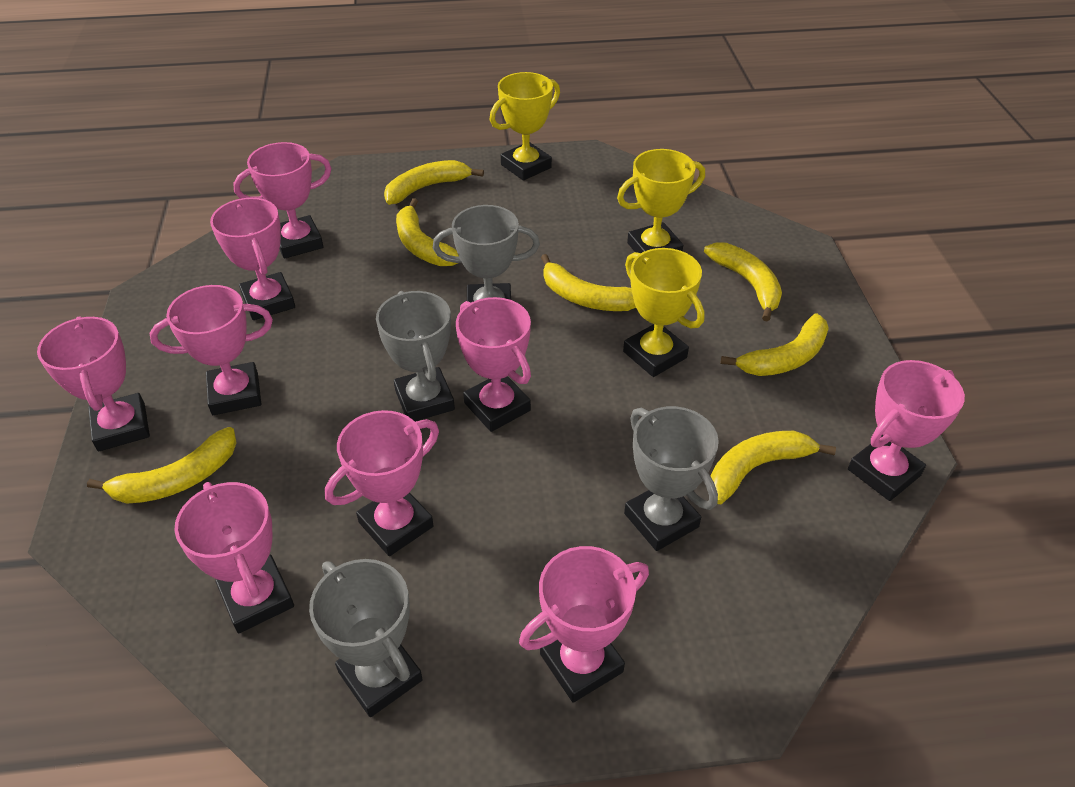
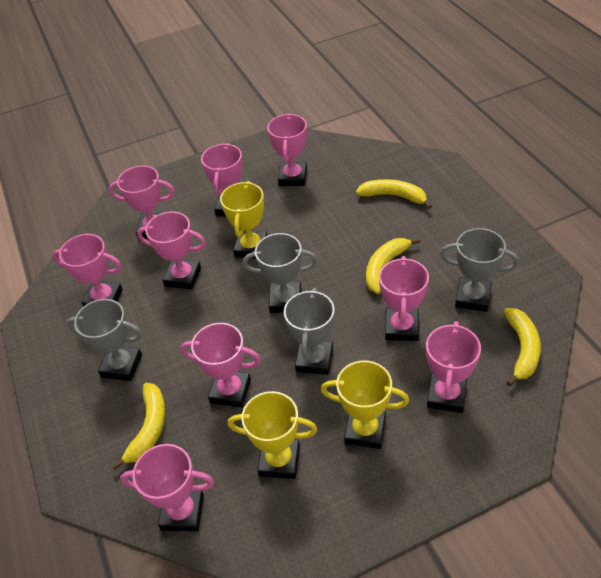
yellow banana: [87,427,236,504] [384,160,484,205] [396,198,459,266] [541,254,636,311] [704,243,782,322] [711,431,836,504] [720,313,829,376] = 7 -> [112,383,165,470] [356,179,432,209] [366,238,421,294] [504,308,541,386] = 4

